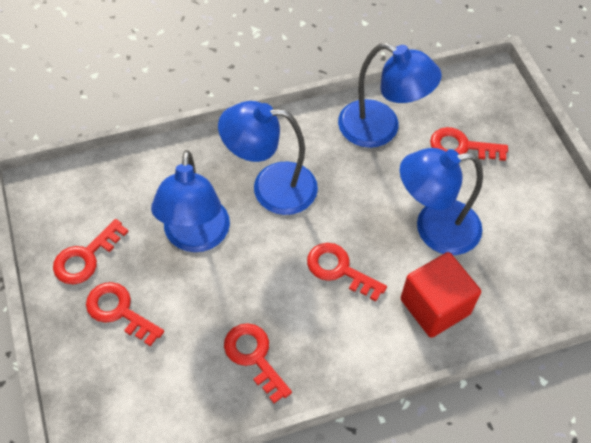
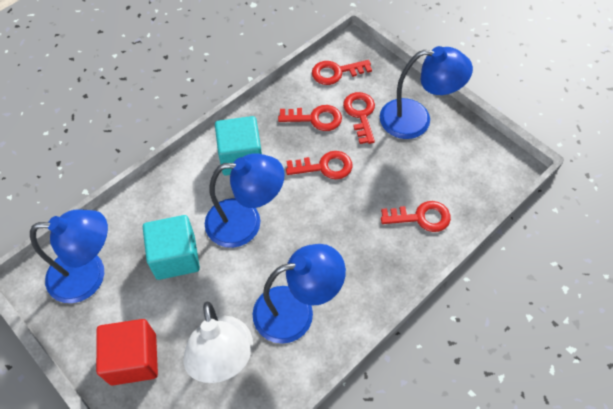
turquoise cube: none = 0 -> [143,215,200,280] [215,116,262,176] = 2
white lamp: none = 0 -> [183,302,253,383] = 1

